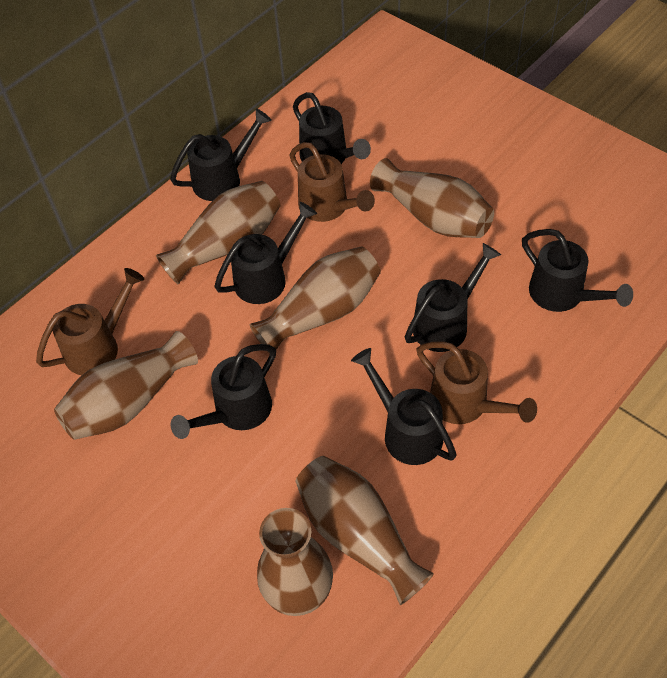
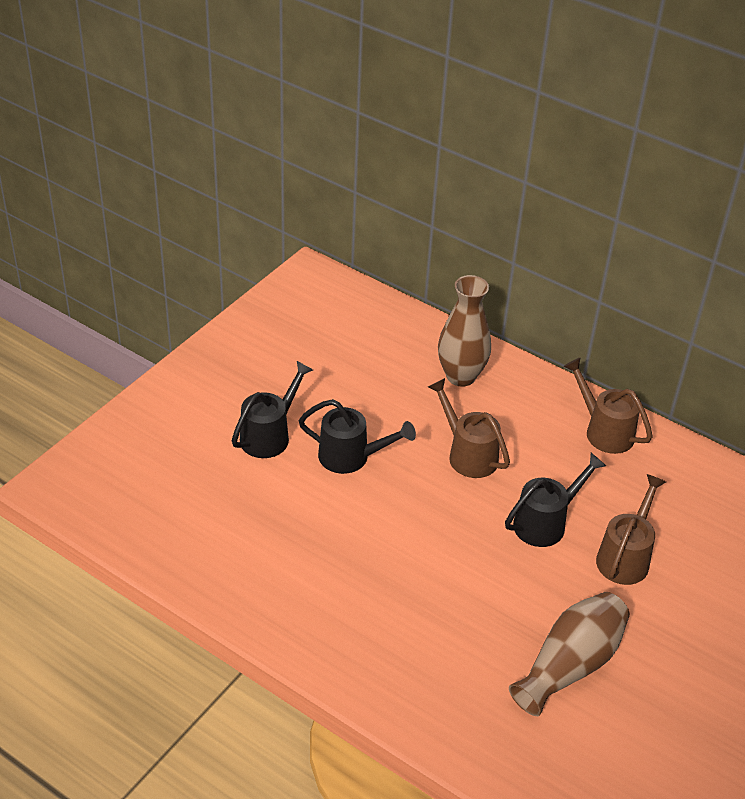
black watering can: [170,108,272,201] [171,344,276,439] [215,202,317,304] [293,92,371,164] [351,348,457,465] [405,243,501,352] [522,229,633,312] = 7 -> [232,361,313,458] [299,399,416,474] [505,453,606,547] = 3
brown vase: [54,331,198,440] [156,181,280,284] [249,246,381,354] [257,508,333,616] [296,456,434,605] [370,158,494,238] = 6 -> [438,275,491,387] [509,592,630,716] = 2

